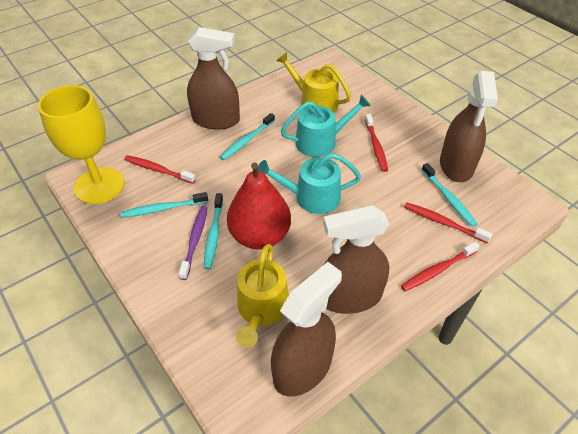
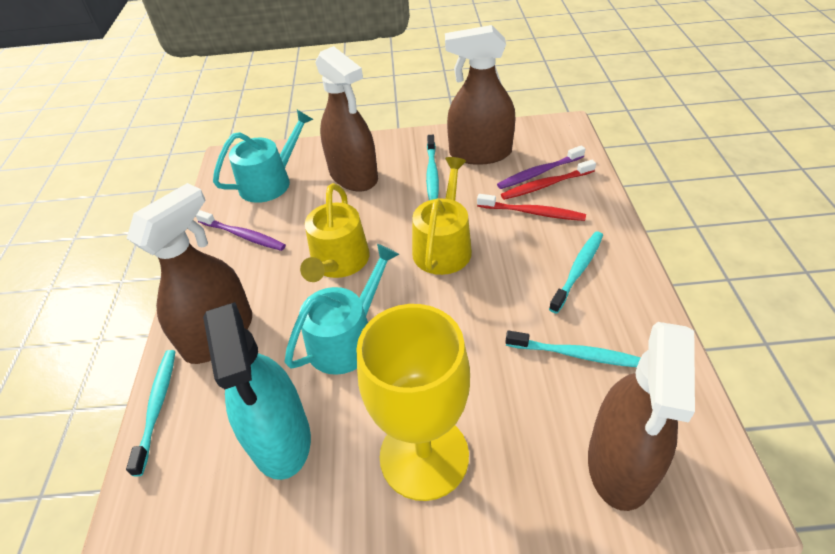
purple toothbrush: [179,206,208,280] = 1 -> [196,210,286,251] [497,145,585,189] = 2
red pear: [227,163,291,250] = 1 -> none = 0
red toothbrush: [124,155,196,184] [365,114,388,172] [401,242,479,291] [404,202,492,243] = 4 -> [477,194,586,221] [501,160,596,200] = 2
turquoise spray bottle: none = 0 -> [203,302,311,480] = 1

